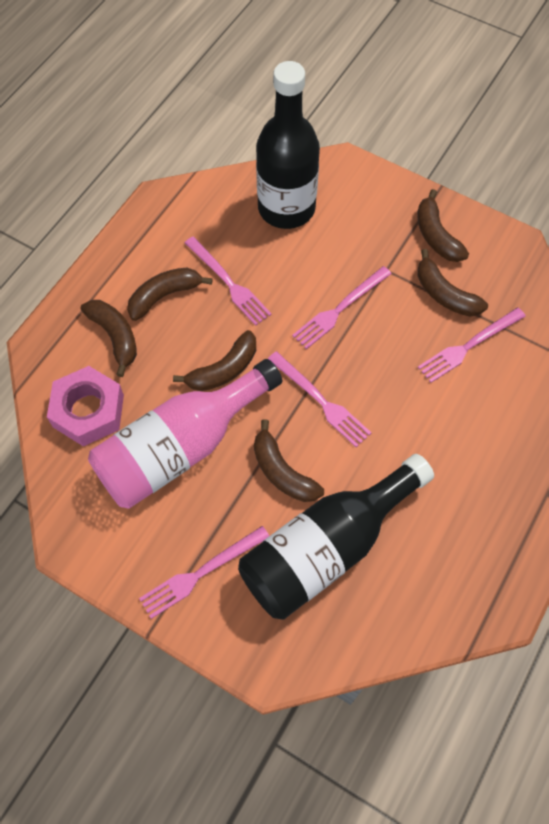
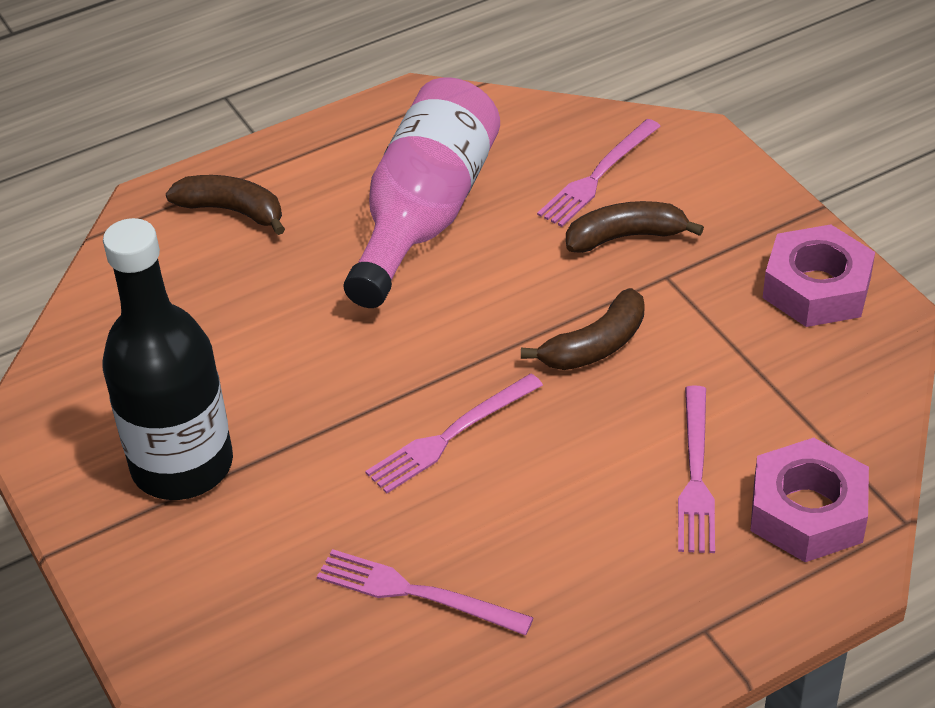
black bottle: [238,454,434,620] [256,61,320,229] = 2 -> [102,218,233,500] = 1
brown banana: [81,300,137,377] [127,268,213,321] [173,330,256,391] [254,419,324,502] [417,249,488,317] [418,189,469,262] = 6 -> [166,175,285,235] [521,288,645,370] [566,201,704,253] = 3
pink fork: [139,526,269,619] [185,237,272,326] [268,351,371,447] [292,266,391,349] [418,307,526,383] = 5 -> [317,549,534,636] [365,374,543,494] [537,119,661,227] [678,386,715,553] = 4
pink nut: [47,366,124,446] = 1 -> [750,438,869,562] [763,224,875,327] = 2

